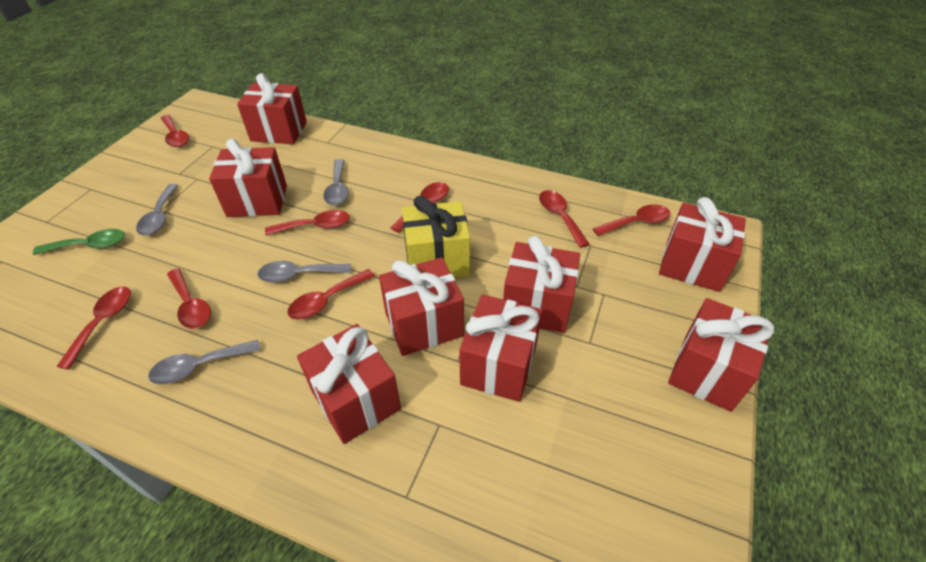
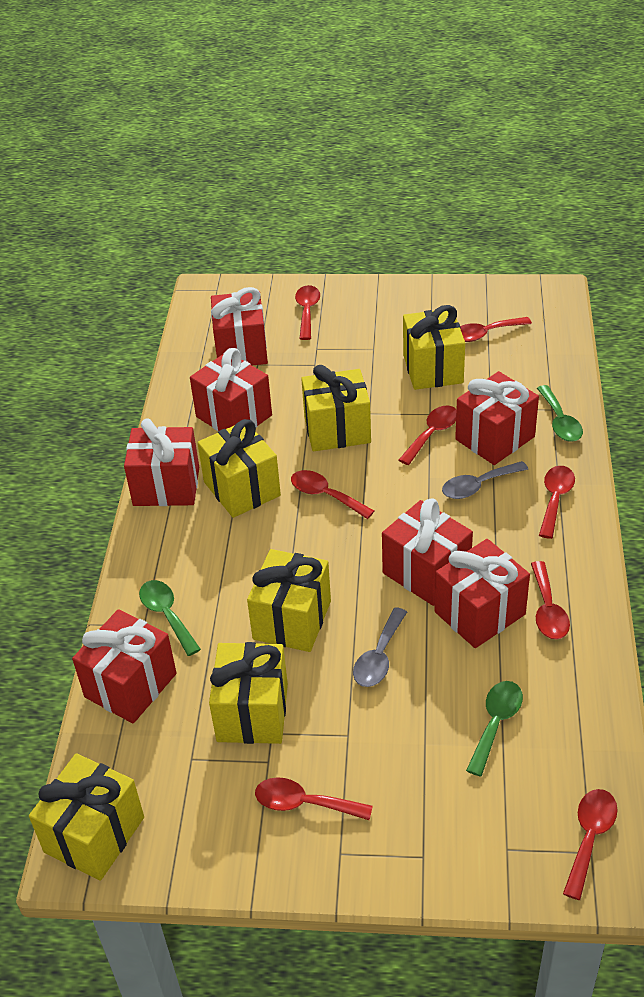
green spoon: [33,229,125,255] = 1 -> [139,580,201,656] [466,681,523,776] [537,385,583,442] = 3
grey spoon: [136,184,179,235] [148,340,260,384] [258,261,351,283] [323,159,349,205] = 4 -> [353,607,407,687] [442,461,528,499] = 2
red gift: [209,139,287,217] [237,73,307,144] [297,324,401,444] [379,257,464,356] [460,294,543,402] [503,235,580,333] [659,197,746,292] [668,298,775,412] = 8 -> [72,609,177,723] [124,418,199,506] [190,348,272,431] [211,287,268,365] [382,499,473,606] [434,539,530,648] [455,371,539,465] = 7
yellow gift: [402,196,470,277] = 1 -> [29,753,144,881] [197,419,281,518] [209,642,288,744] [247,549,331,652] [301,365,371,451] [403,305,465,390] = 6

